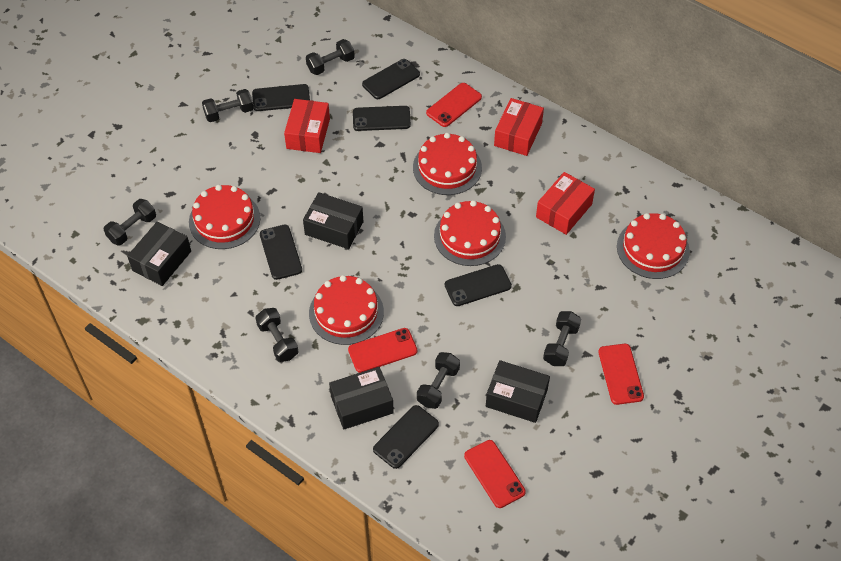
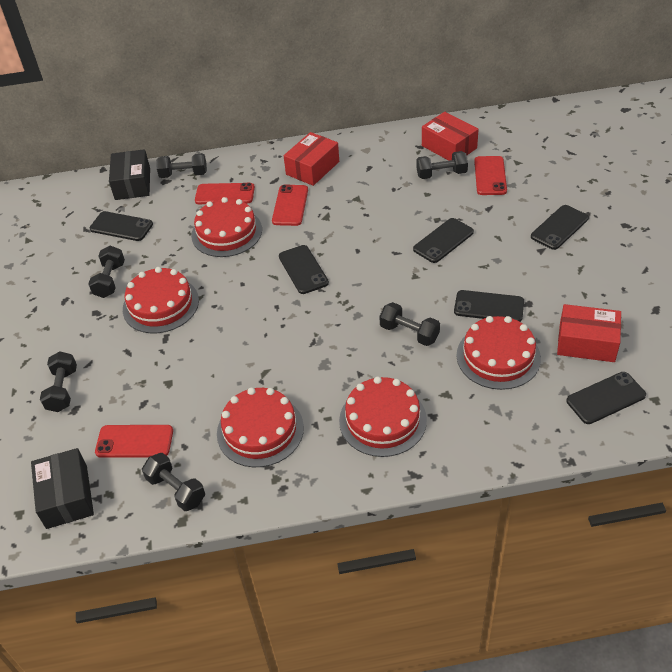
black box: [127,221,191,286] [303,192,363,249] [329,367,394,429] [486,360,550,423] = 4 -> [31,448,94,529] [109,149,150,200] = 2

